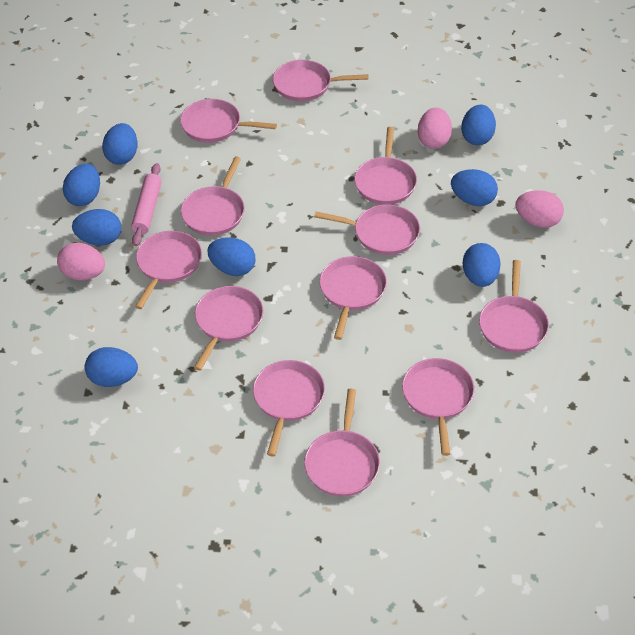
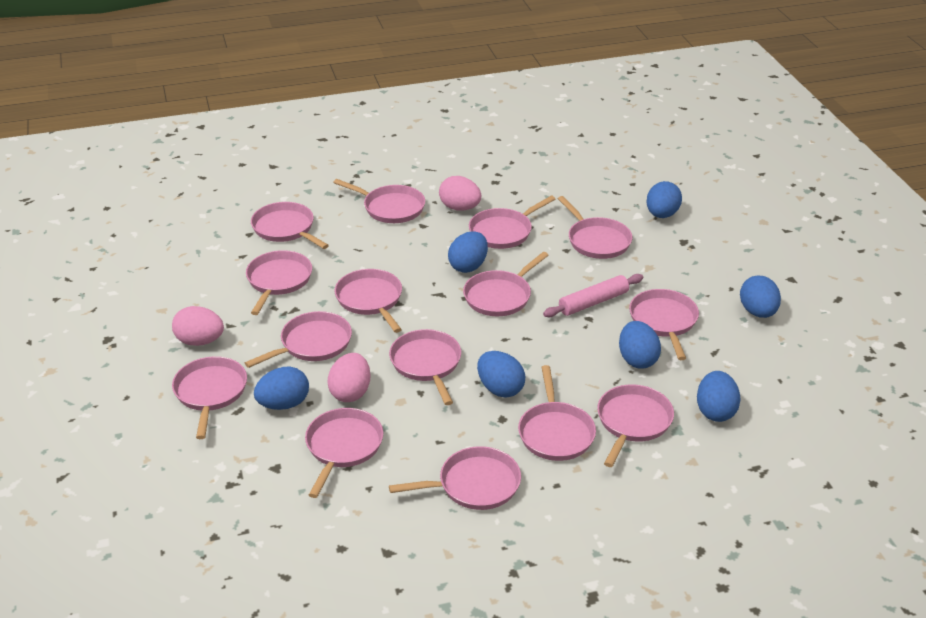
blue egg: [63,164,100,206] [72,209,121,246] [85,347,138,387] [102,123,137,165] [207,237,256,276] [451,169,498,206] [461,104,496,145] [463,243,501,287] = 8 -> [254,367,309,410] [448,231,488,273] [477,351,525,398] [619,321,661,369] [646,181,682,218] [697,371,741,422] [740,275,781,318] = 7
pink pan: [135,231,202,309] [180,99,277,143] [181,156,245,236] [194,286,263,371] [253,360,325,457] [273,60,368,102] [304,389,380,497] [314,204,420,255] [319,256,387,340] [354,127,417,205] [402,358,474,456] [479,260,549,353] = 12 -> [172,356,247,439] [245,311,352,368] [246,250,312,315] [251,202,329,249] [305,408,383,498] [333,179,425,223] [335,269,402,333] [389,329,461,405] [389,446,521,510] [463,252,548,316] [469,196,555,249] [518,365,596,461] [558,196,632,259] [597,384,674,467] [629,289,699,360] = 15

